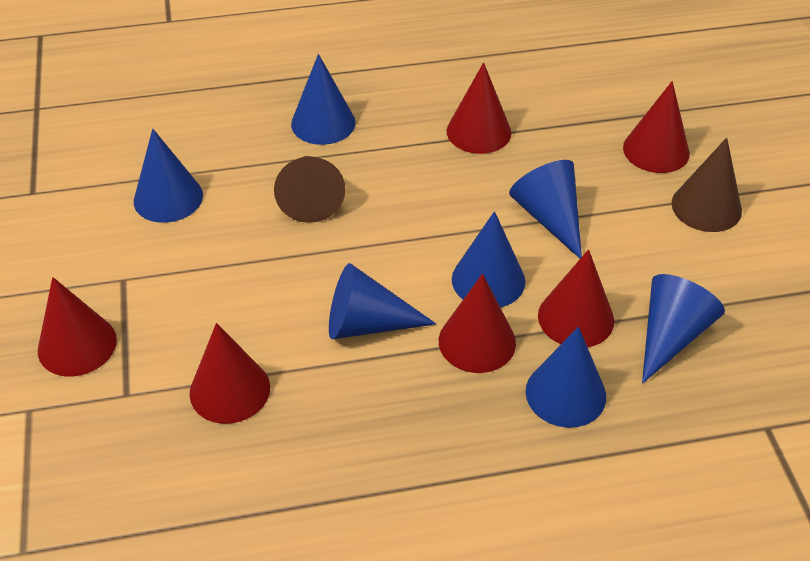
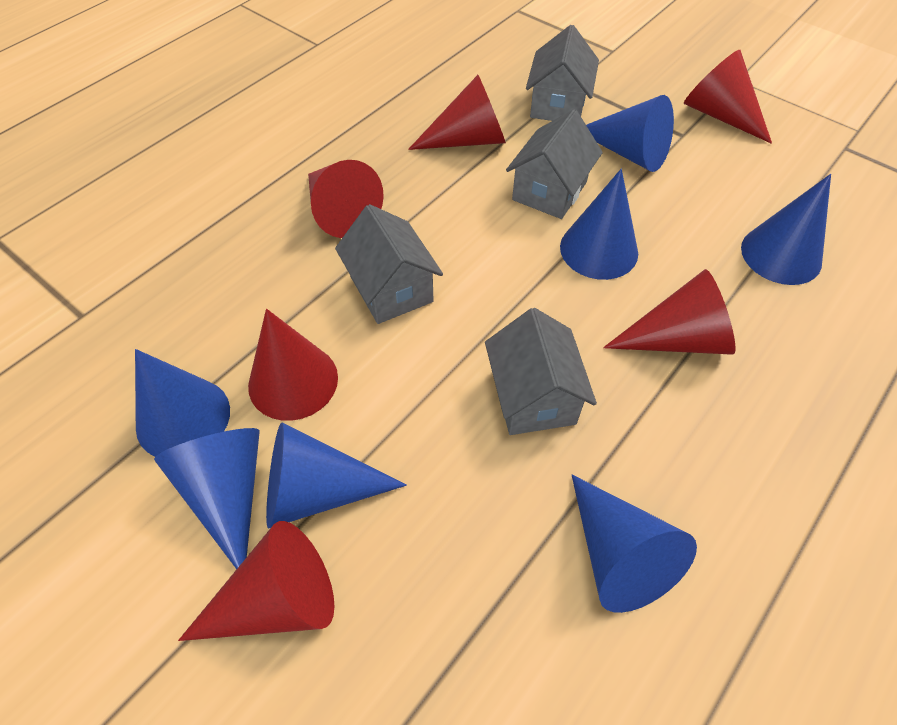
brown cone: [274,156,345,223] [672,137,742,232] = 2 -> none = 0
grey house: none = 0 -> [335,204,443,324] [485,308,597,435] [506,109,603,219] [526,25,599,121] = 4

